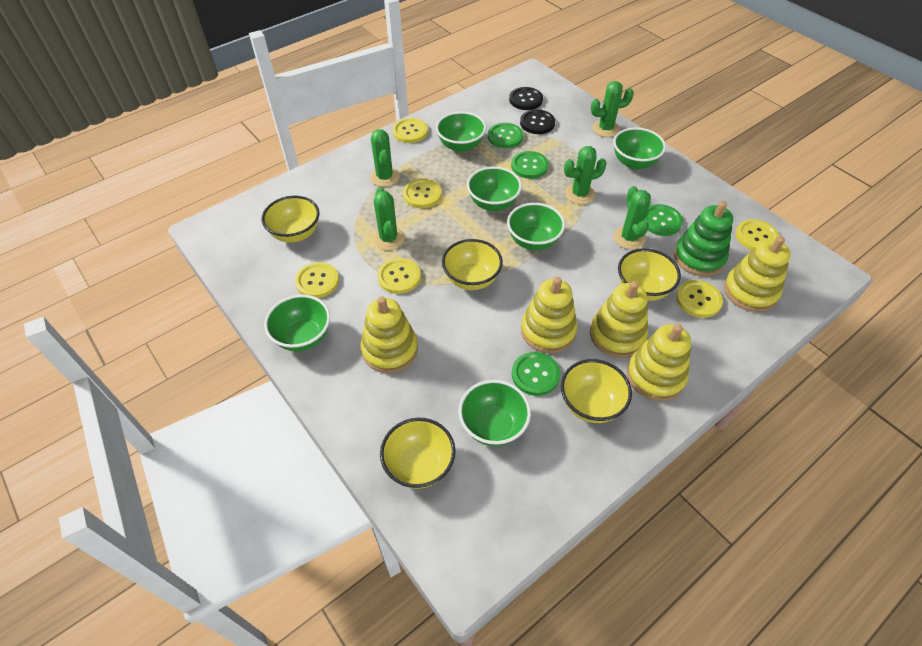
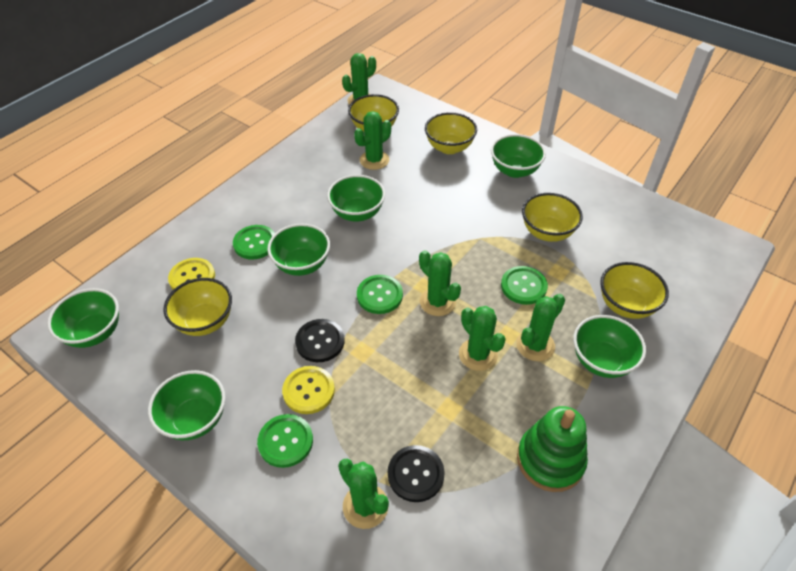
green cactus: [370,129,400,187] [373,187,405,250] [564,146,607,204] [591,81,634,137] [613,186,651,249] = 5 -> [338,459,389,529] [342,53,376,105] [354,111,391,170] [419,250,461,316] [459,306,506,371] [516,294,565,361] = 6
yellow button: [295,262,339,298] [377,258,421,294] [392,118,428,143] [403,179,442,208] [676,280,723,318] [736,219,779,250] = 6 -> [168,258,215,290] [282,366,335,414] = 2
yellow stacking toy: [361,296,418,373] [521,277,577,353] [590,281,648,358] [627,324,691,401] [724,236,791,312] = 5 -> none = 0

